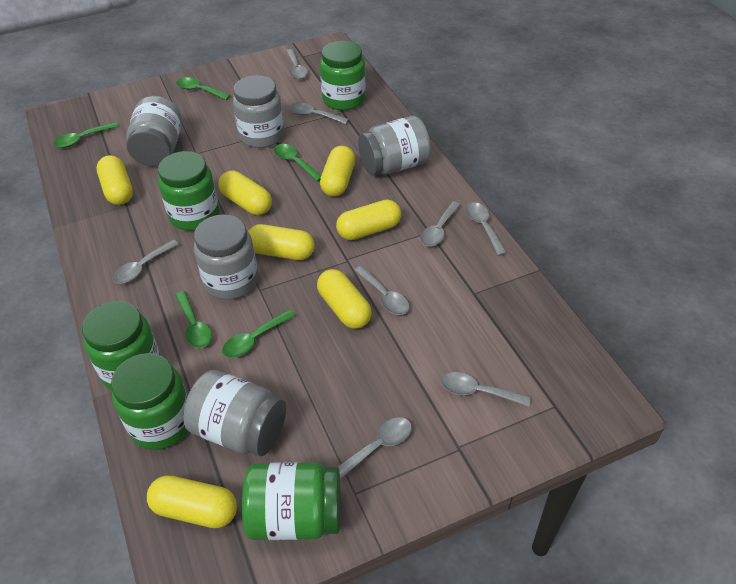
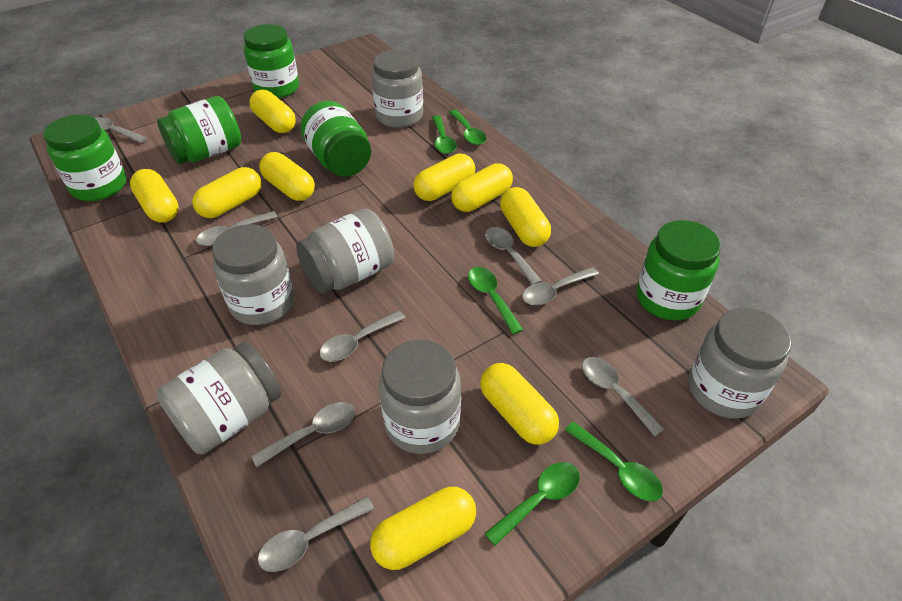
grey jar: [126,96,182,166] [183,370,286,456] [194,214,258,300] [233,75,284,148] [358,116,431,176] = 5 -> [156,342,282,454] [212,224,294,325] [296,209,394,294] [371,50,423,128] [379,339,461,454] [688,308,791,419] = 6
yellow capsule: [97,155,133,205] [147,475,237,528] [218,171,272,215] [248,224,315,260] [317,269,372,329] [320,146,355,197] [336,199,401,240] = 7 -> [130,169,179,222] [192,167,262,218] [250,89,296,133] [259,152,315,201] [370,487,476,570] [413,154,475,201] [451,163,513,212] [480,363,559,444] [500,187,551,247] = 9

